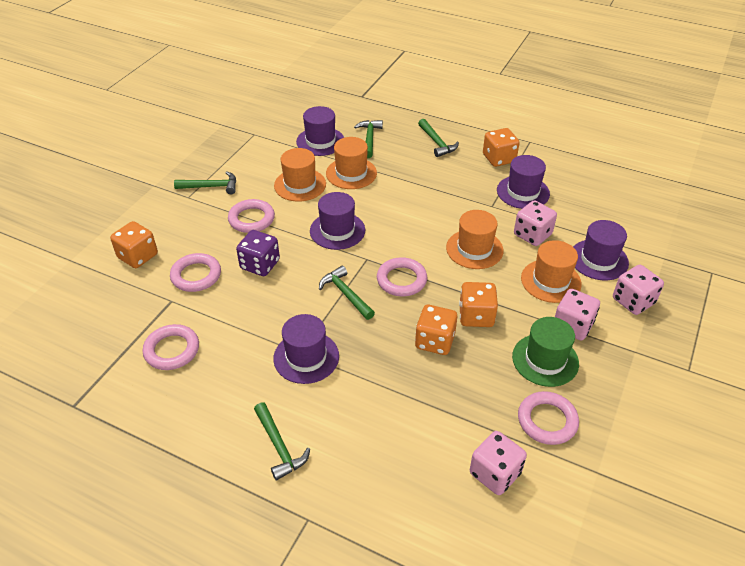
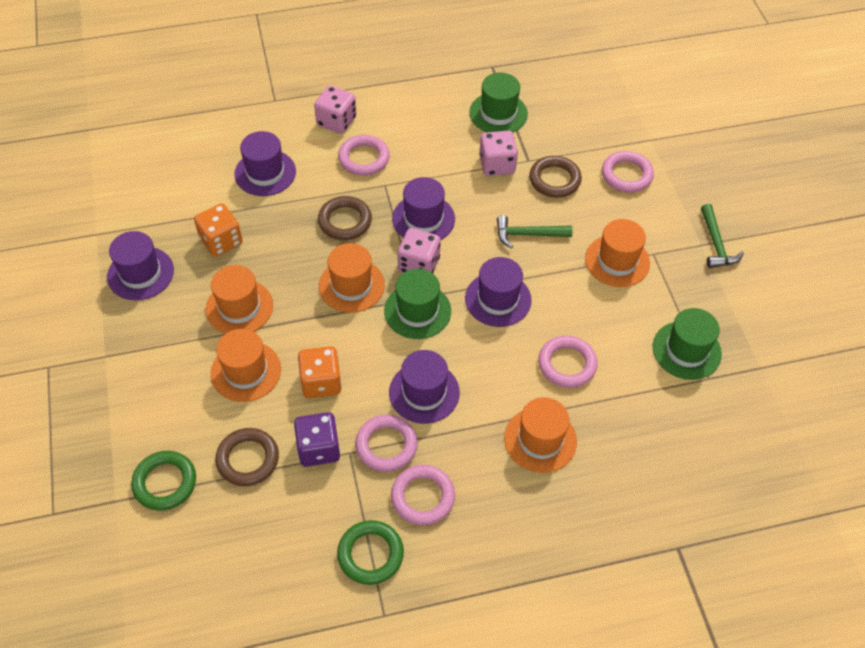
brown ring: none = 0 -> [215,428,279,486] [318,196,372,240] [529,156,582,198] = 3
green hammer: [174,172,236,194] [254,402,310,480] [319,266,375,320] [354,120,383,158] [418,119,459,157] = 5 -> [497,215,573,249] [701,204,744,268] = 2
green hat: [512,317,579,387] = 1 -> [384,269,451,339] [469,73,528,133] [653,308,722,380] = 3
green ring: none = 0 -> [131,451,196,511] [337,520,404,585] = 2
orange dice: [110,221,158,268] [415,305,457,355] [459,282,498,327] [483,128,520,167] = 4 -> [194,203,243,257] [298,346,342,398] = 2
orange hat: [274,148,326,202] [326,137,377,189] [446,210,504,269] [521,240,582,303] = 4 -> [206,265,273,334] [211,329,281,402] [319,243,385,313] [504,397,577,473] [585,219,650,287] = 5
pink dice: [470,431,527,495] [514,200,557,246] [555,289,600,341] [613,265,664,315] = 4 -> [314,85,356,134] [397,228,441,273] [479,131,518,176] = 3

